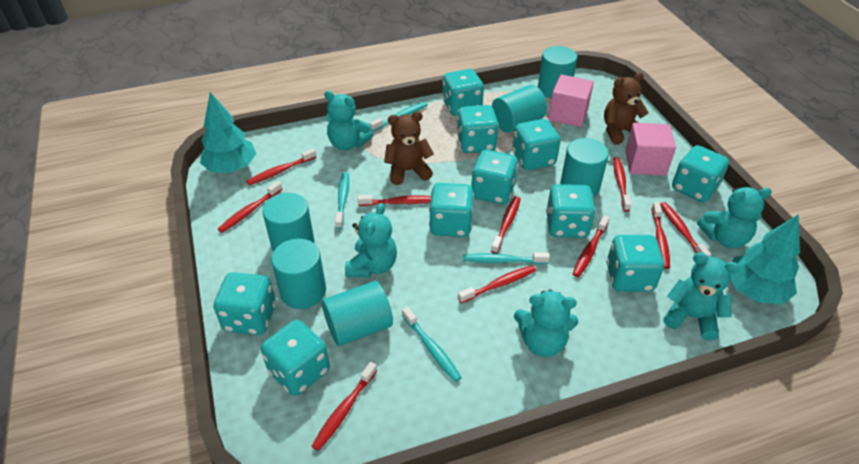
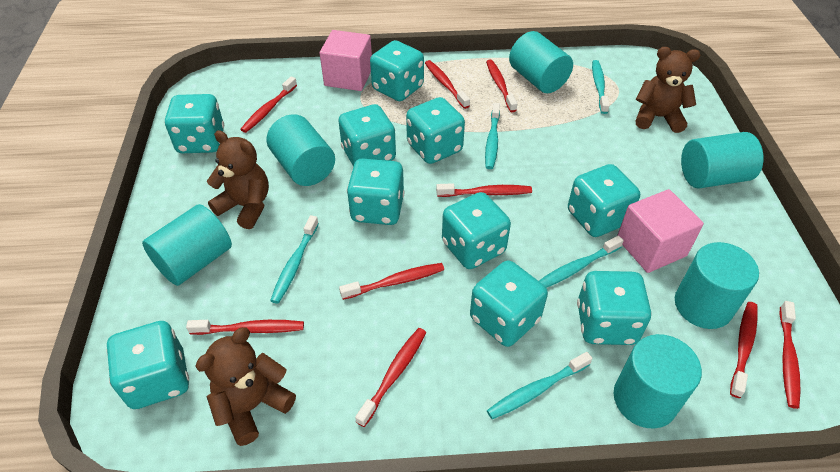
brown teddy bear: [384,111,434,185] [604,73,649,145] = 2 -> [195,327,296,446] [207,130,269,229] [636,47,700,133] = 3
red toothbrush: [218,181,283,233] [246,148,316,185] [312,362,377,451] [358,195,431,206] [458,265,536,303] [491,196,521,254] [573,215,610,277] [613,157,632,212] [652,202,670,269] [660,202,711,257] = 10 -> [186,320,304,335] [240,76,297,133] [339,263,444,300] [355,328,427,427] [425,60,470,109] [436,183,532,197] [486,60,517,112] [730,302,758,398] [779,301,801,409] = 9
turquoise teddy bear: [324,91,373,150] [345,203,397,278] [514,290,578,357] [663,252,740,341] [697,187,772,248] = 5 -> none = 0
turquoise toothbrush: [335,172,349,229] [369,102,428,132] [402,307,462,382] [463,252,550,264] = 4 -> [270,215,319,304] [485,103,500,169] [487,352,592,419] [539,236,624,288] [592,60,610,114] = 5
turquoise tree: [200,92,257,173] [731,214,800,304] = 2 -> none = 0

